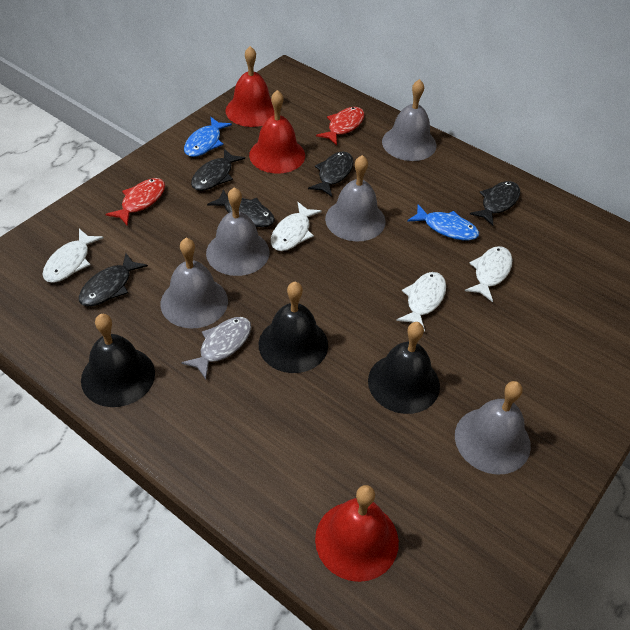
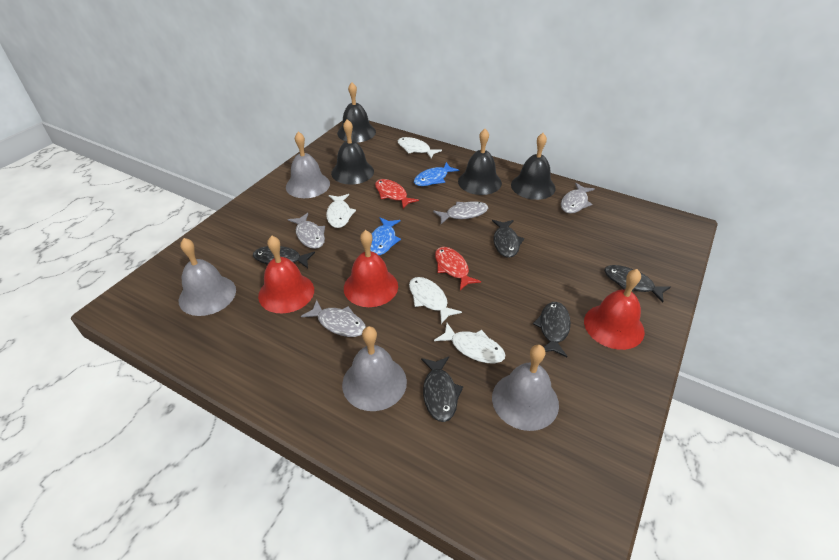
black bell: [81,314,155,407] [259,282,328,373] [368,322,440,414] = 3 -> [331,119,374,185] [337,82,376,143] [458,129,502,195] [511,133,556,200] = 4
grey bell: [161,238,228,328] [206,187,270,276] [325,155,386,242] [382,79,436,161] [455,381,531,475] = 5 -> [179,238,236,316] [286,131,330,198] [342,326,407,411] [492,345,559,431] = 4
grey fish: [181,317,251,379] = 1 -> [288,213,325,249] [301,300,366,337] [433,201,488,224] [561,183,595,214] = 4

